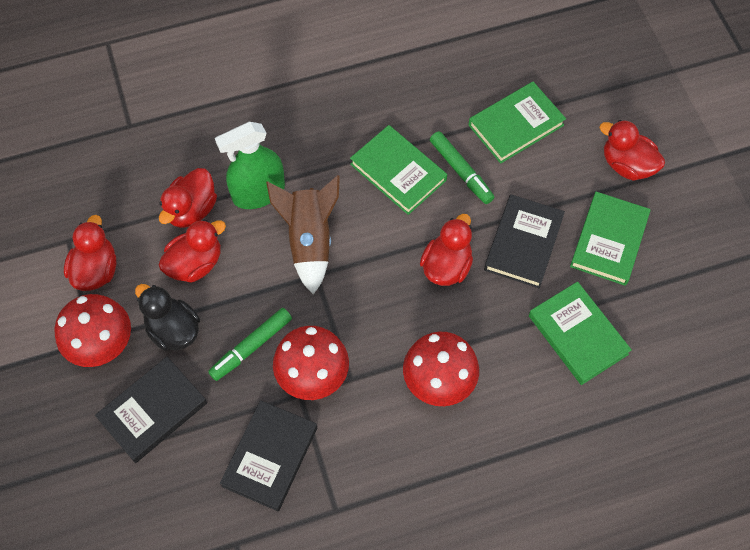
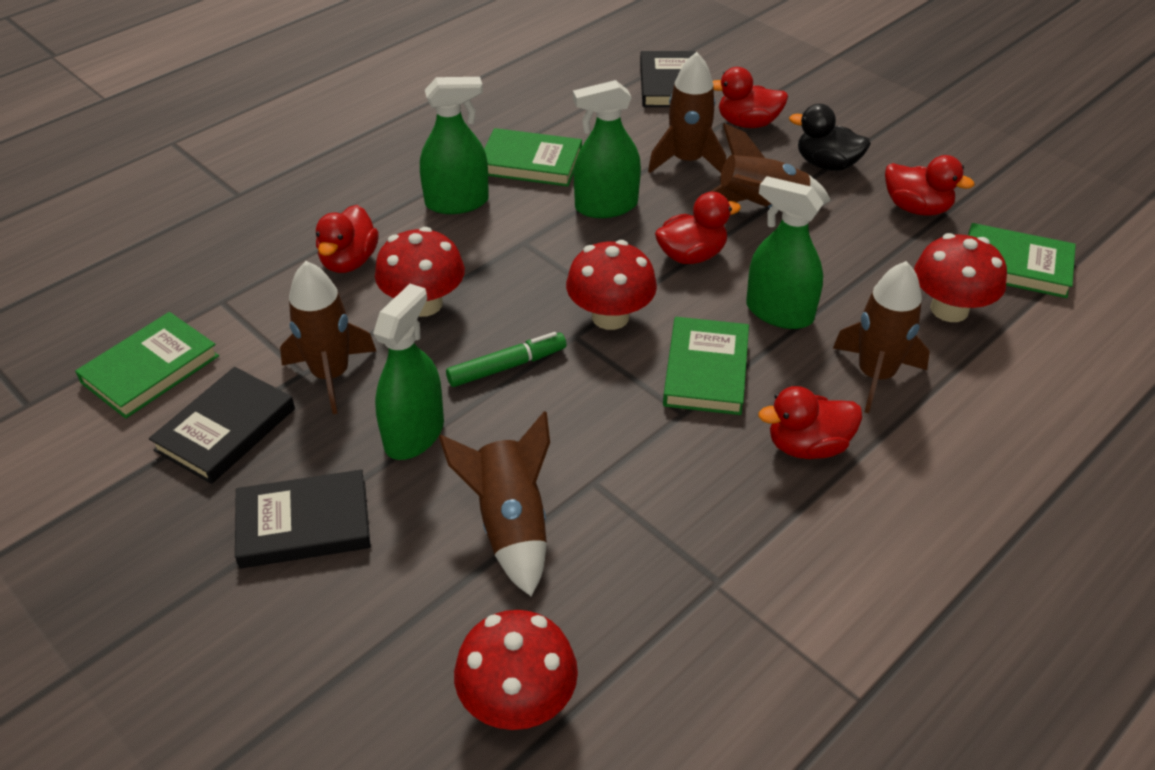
brown rocket: [266,175,340,295] = 1 -> [280,261,376,414] [439,411,550,596] [648,52,726,173] [710,123,831,209] [833,261,930,413] = 5
green marker: [208,308,292,381] [430,131,494,204] = 2 -> [446,332,566,387] = 1
green spray bottle: [215,122,285,209] = 1 -> [373,284,444,460] [420,77,489,214] [573,80,641,218] [746,176,824,329] = 4
red mushroom: [54,294,131,367] [273,326,349,400] [403,332,479,406] = 3 -> [375,227,465,317] [454,610,578,730] [566,240,657,330] [914,233,1007,322] = 4

